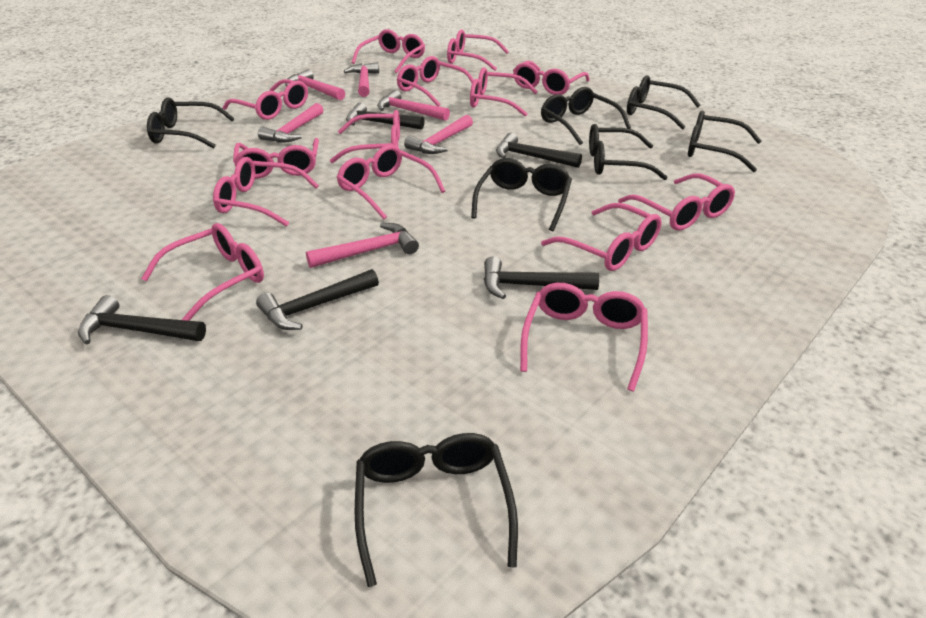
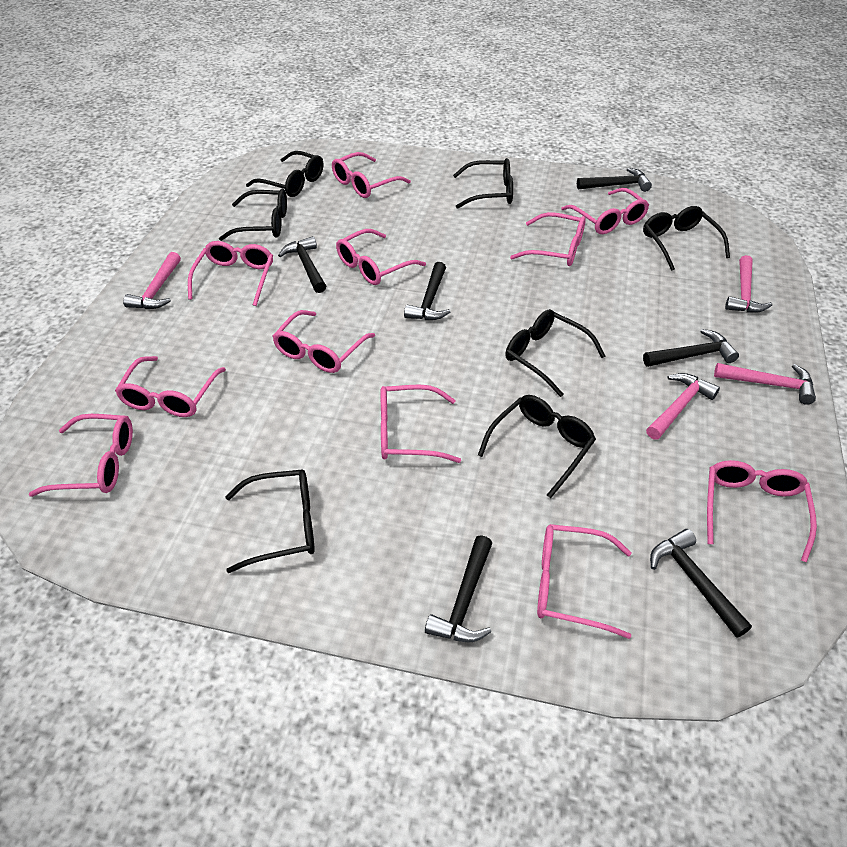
black hammer: [78,295,206,344] [256,269,379,330] [346,103,424,130] [484,256,599,299] [496,133,582,168] = 5 -> [278,236,326,293] [404,262,450,320] [425,535,492,642] [577,168,652,192] [643,329,739,367] [650,529,752,638] = 6
pink glasses: [141,223,264,321] [213,157,319,227] [223,79,308,120] [233,138,319,179] [330,110,400,163] [336,145,445,219] [352,29,425,73] [397,56,474,106] [447,29,509,71] [470,67,538,117] [513,61,590,95] [520,283,648,391] [541,203,662,271] [618,174,735,231] = 14 -> [29,414,133,497] [115,356,226,417] [188,241,273,306] [272,310,375,373] [332,152,411,198] [336,229,426,285] [381,385,461,463] [510,212,586,266] [537,524,632,639] [561,188,649,234] [707,460,817,562] = 11
pink hammer: [258,103,323,143] [285,69,345,100] [306,223,419,268] [344,62,379,97] [377,90,450,121] [404,115,473,154] = 6 -> [123,252,181,309] [646,373,720,440] [714,363,816,405] [725,255,772,313] = 4

